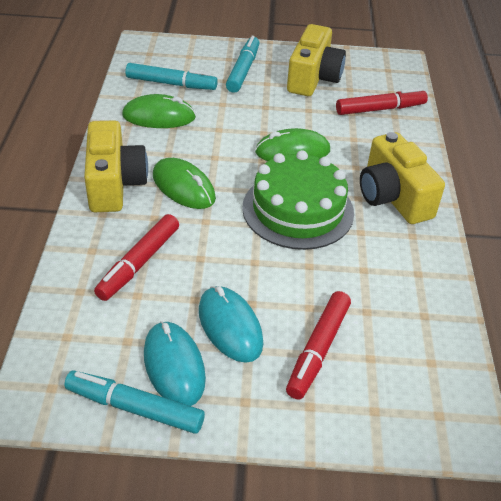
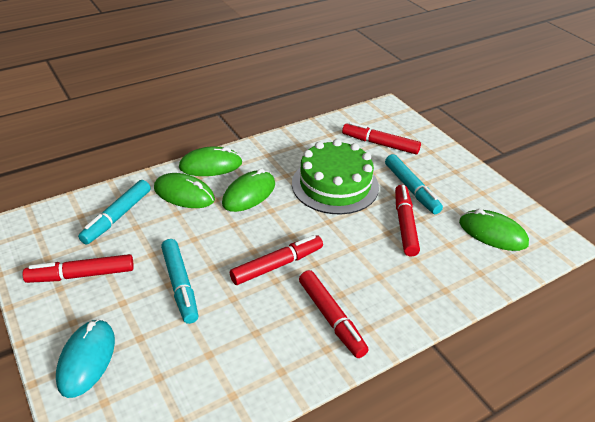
green mouse: [122,94,196,128] [153,158,216,209] [255,128,330,161] = 3 -> [154,173,215,208] [179,146,242,176] [222,168,275,212] [459,209,529,251] = 4
red marker: [94,214,179,301] [286,291,351,399] [336,88,428,115] = 3 -> [23,254,134,283] [230,235,323,285] [299,270,369,358] [342,122,421,154] [395,185,420,257] = 5
turquoise mouse: [144,321,206,406] [199,286,263,363] = 2 -> [56,319,115,398] = 1
yellow camera: [84,120,148,212] [287,24,346,96] [360,132,445,224] = 3 -> none = 0

